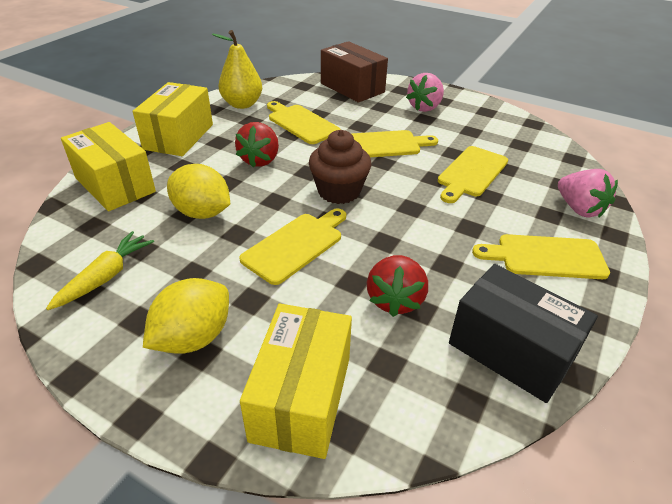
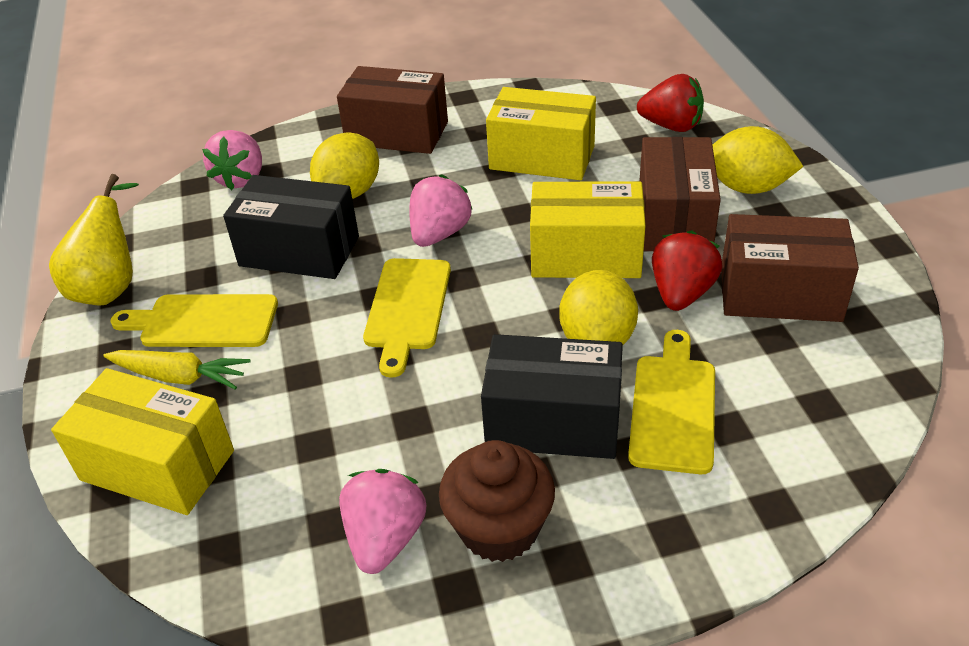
black box: [449,264,598,403] = 1 -> [223,175,359,279] [481,334,623,459] = 2
brown box: [321,41,388,103] = 1 -> [337,66,448,154] [639,137,721,251] [721,214,859,322] = 3
pink strawberry: [406,73,444,112] [558,169,618,217] = 2 -> [202,130,262,190] [339,469,426,574] [410,174,473,247] = 3
yellow cutting board: [239,208,346,285] [267,101,341,144] [351,130,438,157] [438,146,508,203] [472,234,610,279] = 5 -> [110,294,278,347] [363,258,451,378] [628,330,715,474] = 3
yellow lemon: [143,278,229,354] [167,164,230,219] = 2 -> [310,132,379,199] [559,270,638,345] [712,126,804,194] = 3

